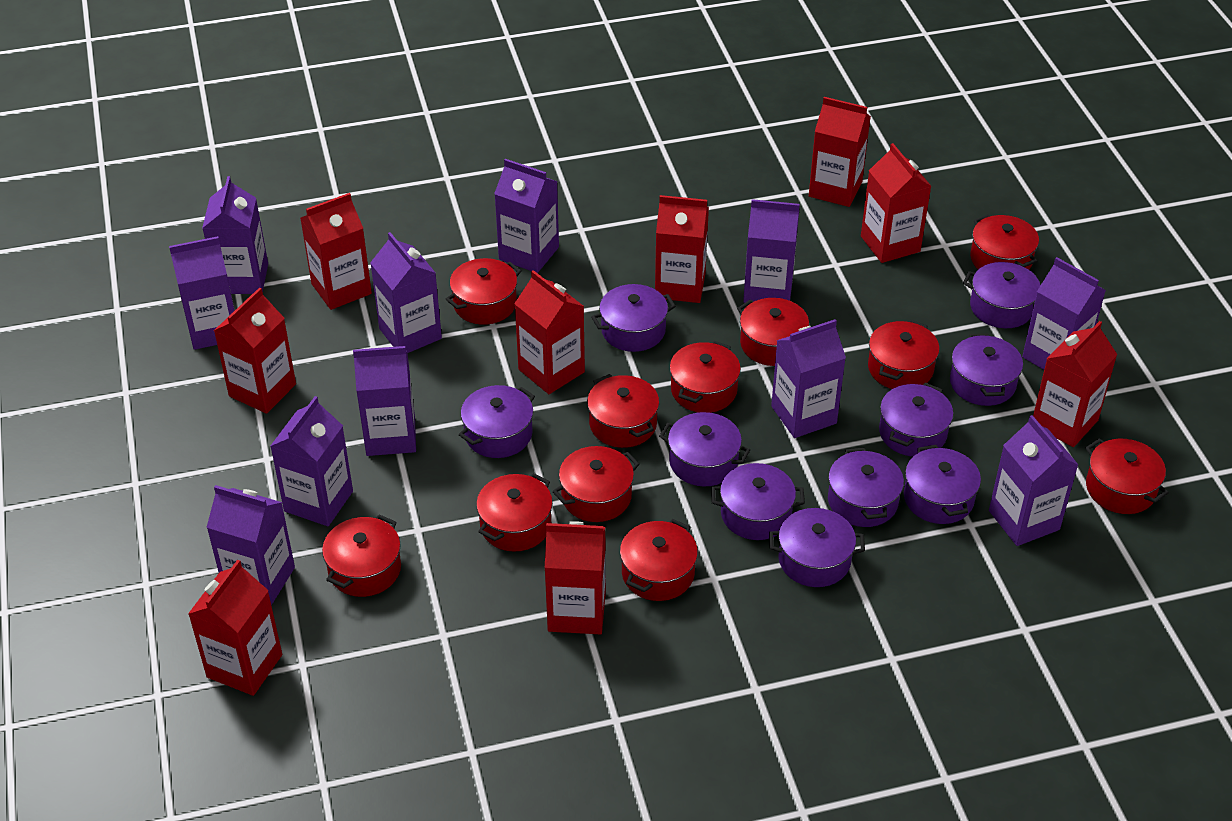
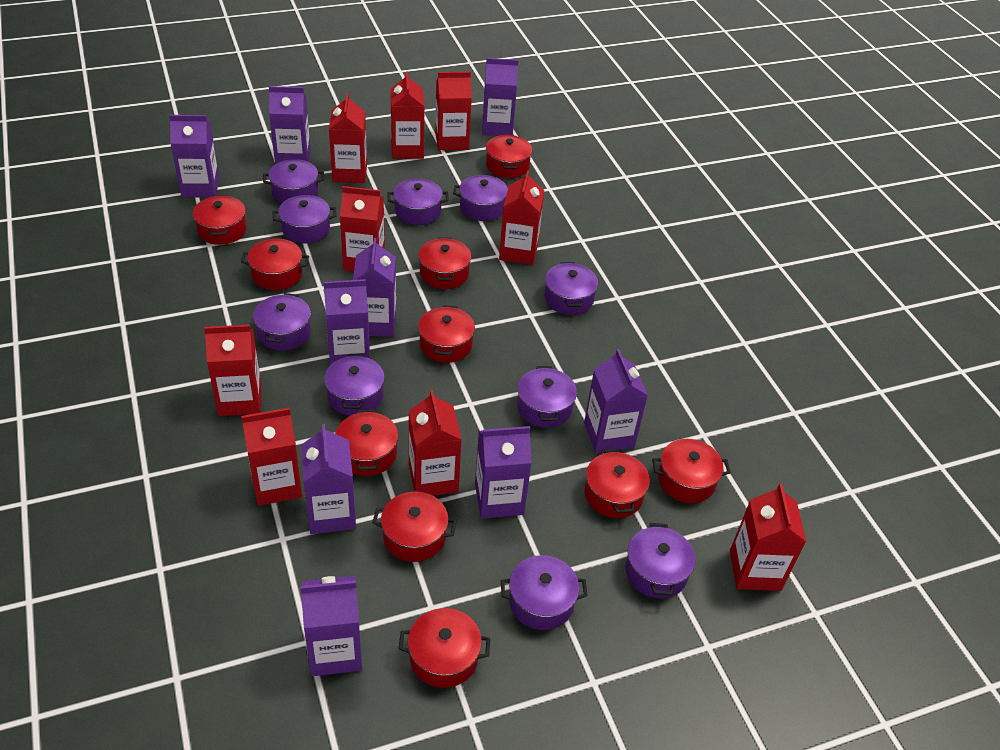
purple carton: [169,236,235,350] [202,176,268,294] [206,485,295,605] [271,396,353,526] [353,346,416,456] [370,232,442,353] [494,159,559,273] [743,199,800,303] [771,319,846,438] [989,415,1079,546] [1022,257,1106,370] = 11 -> [169,115,219,198] [269,86,310,164] [301,424,356,534] [301,576,362,676] [323,279,370,365] [353,238,396,337] [475,426,532,519] [482,58,518,136] [584,349,648,453] = 9
red pot: [322,514,401,597] [446,258,521,325] [476,473,553,552] [553,446,640,522] [587,374,659,448] [620,519,698,601] [670,341,741,413] [737,298,809,366] [868,320,940,389] [970,214,1039,270] [1086,439,1169,514] = 11 -> [193,195,247,245] [241,239,309,290] [335,409,398,476] [372,492,457,562] [398,608,490,688] [418,237,471,289] [418,305,475,363] [486,134,532,178] [584,449,650,518] [652,439,731,503] = 10

